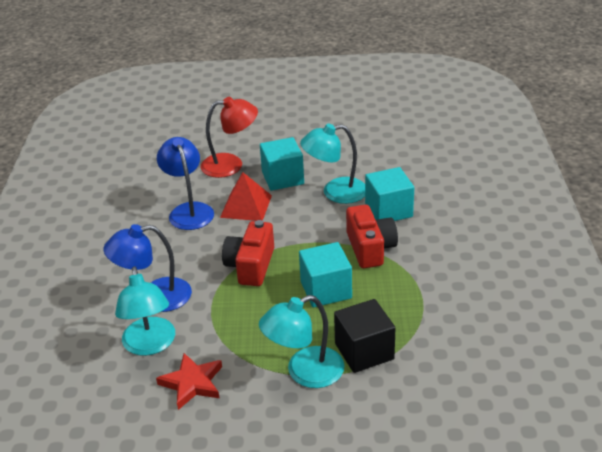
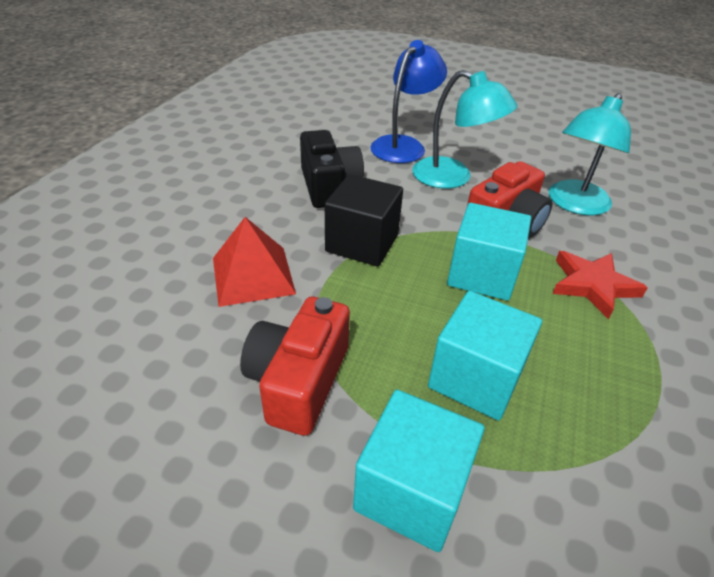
black camera: none = 0 -> [300,130,364,208] = 1
blue lamp: [104,224,192,312] [157,137,214,230] = 2 -> [370,40,447,163] = 1
red lamp: [201,97,258,178] = 1 -> none = 0
turquoise lamp: [115,266,175,356] [259,295,345,388] [300,124,365,204] = 3 -> [412,70,517,189] [549,93,631,215] = 2

